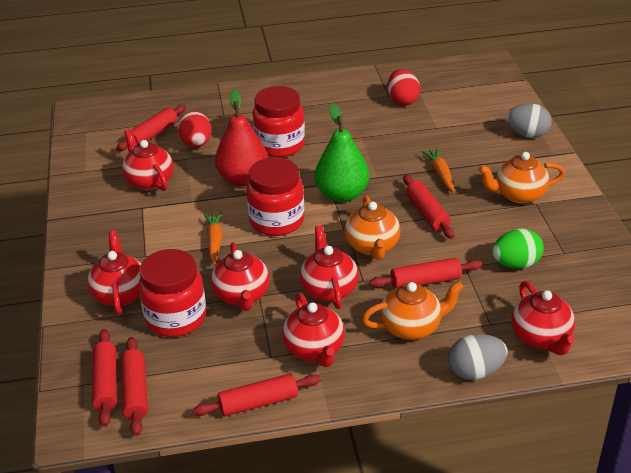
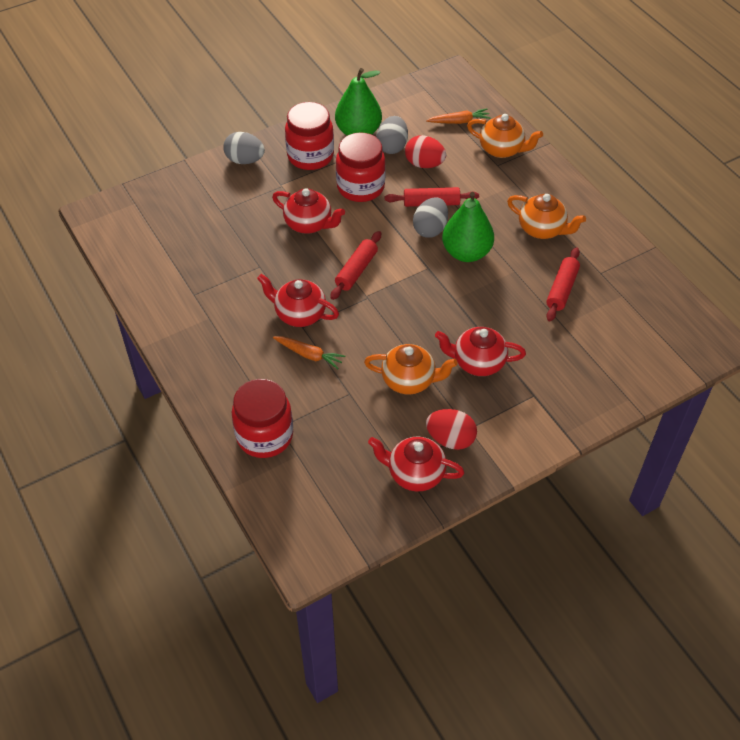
green egg: [492,228,544,269] = 1 -> none = 0
green pear: [315,104,369,202] = 1 -> [335,68,382,136] [442,192,494,262] = 2
grey egg: [448,334,508,380] [506,103,552,138] = 2 -> [223,132,265,164] [376,116,408,154] [413,197,448,238] = 3
red pear: [215,89,268,186] = 1 -> none = 0
red rolling pin: [92,329,117,427] [116,105,186,151] [121,337,148,436] [193,374,321,416] [369,258,482,289] [403,175,454,239] = 6 -> [330,231,381,300] [385,187,479,207] [546,248,580,321] = 3
red teapot: [87,230,141,314] [122,129,174,191] [211,242,270,311] [282,293,345,367] [300,225,359,309] [511,281,575,355] = 6 -> [257,274,339,327] [272,188,345,234] [368,436,465,492] [435,327,526,376] = 4

